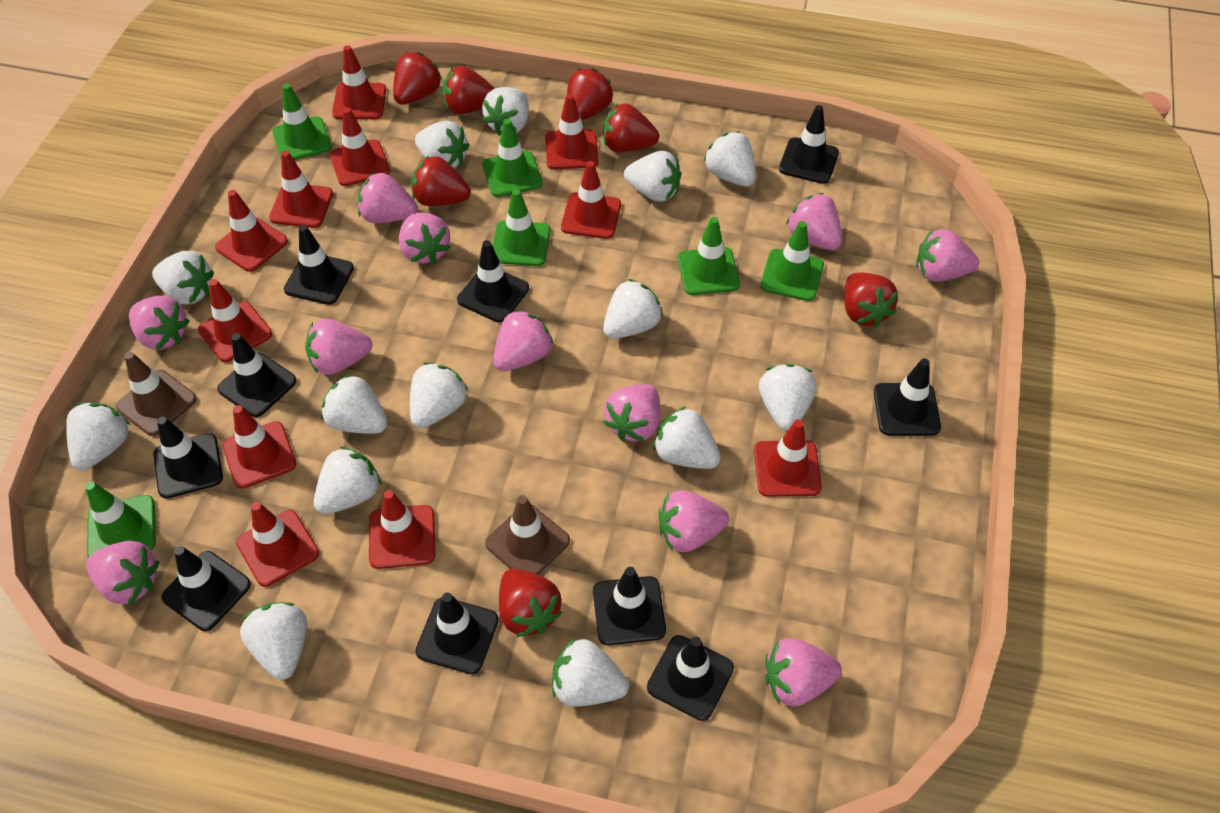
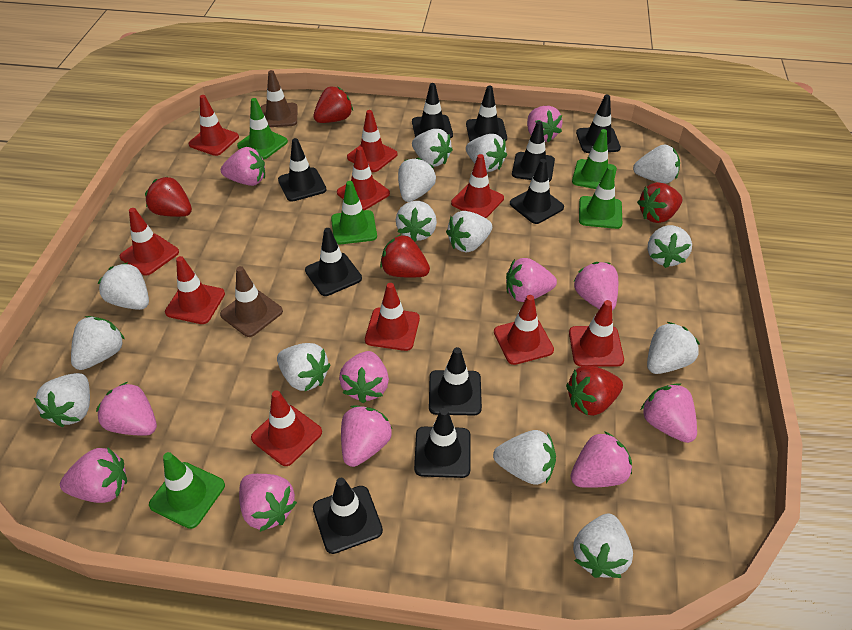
green traffic cone: [85,482,156,557] [272,84,332,160] [482,119,543,197] [493,189,551,266] [678,217,740,295] [760,221,824,301] = 6 -> [149,452,225,529] [237,98,288,159] [331,181,377,244] [572,129,617,189] [579,166,622,229] = 5
red strawberry: [393,52,442,105] [412,156,471,206] [442,66,495,114] [499,569,562,637] [567,68,613,121] [603,104,659,152] [844,273,899,328] = 7 -> [145,176,192,217] [313,87,353,123] [380,234,430,278] [566,366,623,416] [637,182,682,223] = 5
red traffic cone: [198,279,272,362] [215,190,288,272] [222,405,296,489] [236,502,319,587] [269,151,333,228] [330,108,390,186] [332,45,386,119] [369,490,435,569] [545,94,598,169] [561,161,621,239] [754,419,822,497] = 11 -> [120,208,179,276] [165,256,225,324] [189,95,239,156] [251,390,322,466] [337,147,390,210] [347,110,398,172] [365,283,420,351] [451,154,504,218] [494,295,554,365] [569,300,624,367] = 10

